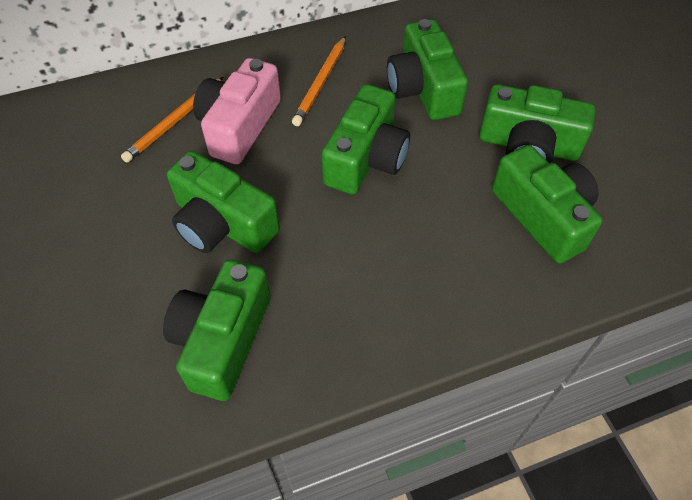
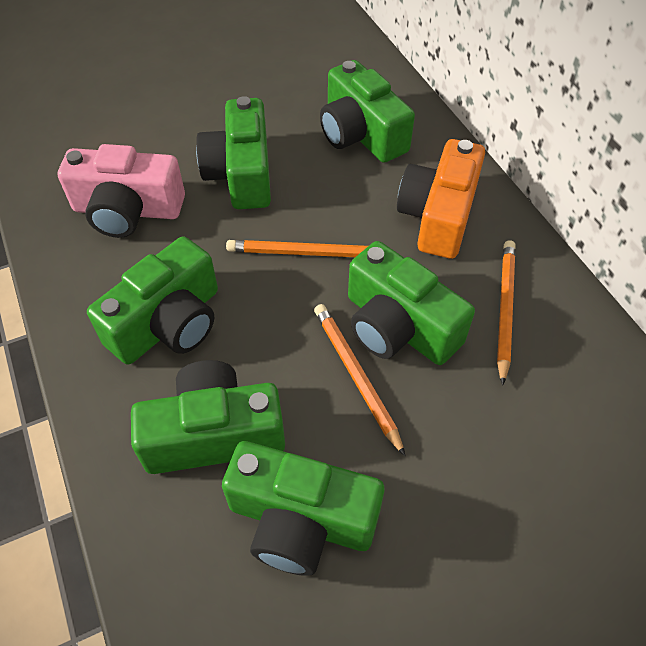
orange camera: none = 0 -> [397,139,485,259] = 1
orange pencil: [121,77,223,163] [292,36,346,126] = 2 -> [226,240,368,257] [314,304,406,456] [497,241,516,386] = 3

